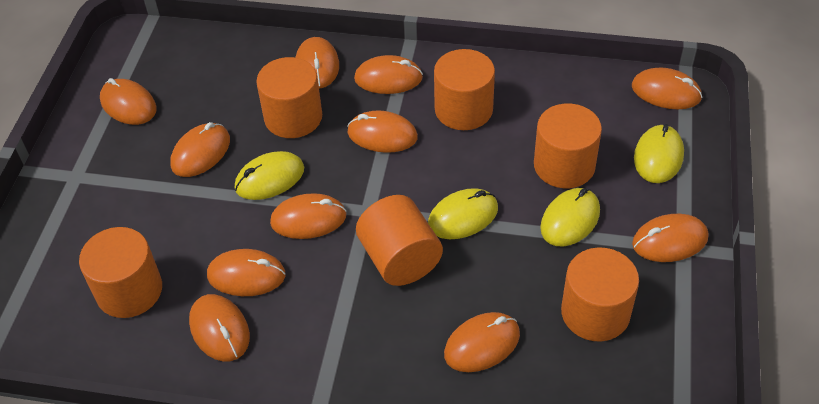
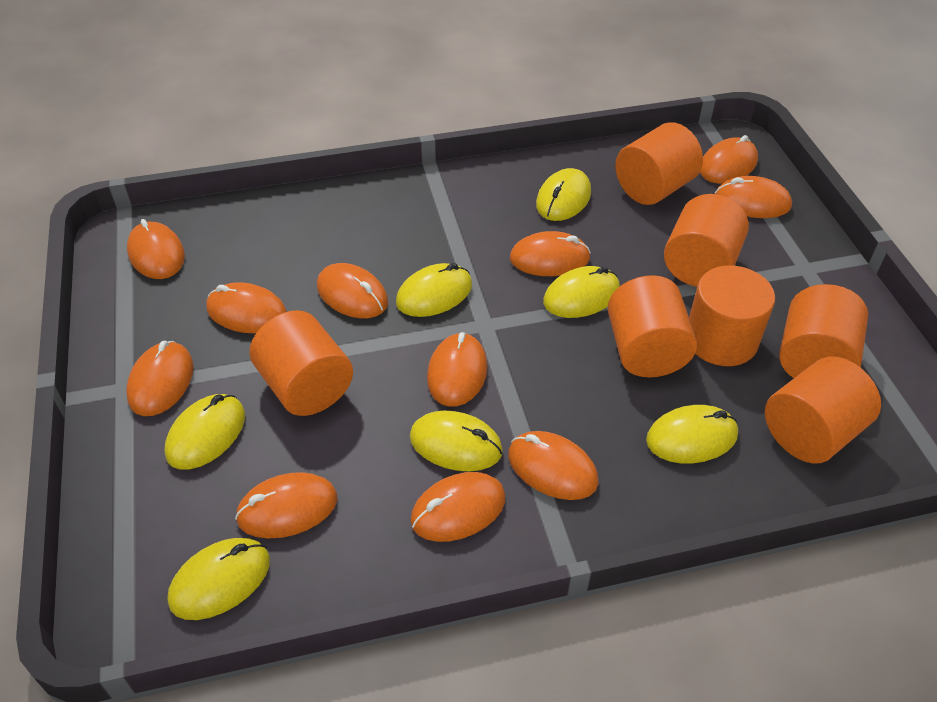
orange cylinder: [79,227,162,318] [256,57,322,138] [356,195,443,286] [434,49,495,130] [534,103,602,188] [561,248,639,341] = 6 -> [250,310,353,416] [607,275,697,377] [615,122,703,205] [664,194,749,287] [689,265,775,366] [765,356,881,464] [779,284,868,378] = 7
yellow mouse: [235,151,304,200] [428,188,498,239] [540,188,600,247] [634,124,684,183] = 4 -> [165,394,245,470] [167,538,270,620] [396,263,472,317] [410,410,503,471] [536,168,591,221] [543,266,620,318] [646,405,738,463] = 7

